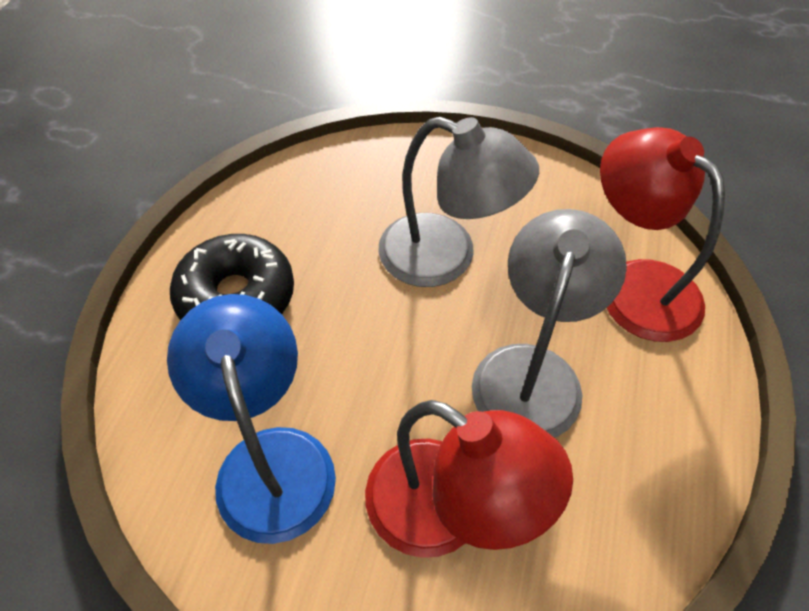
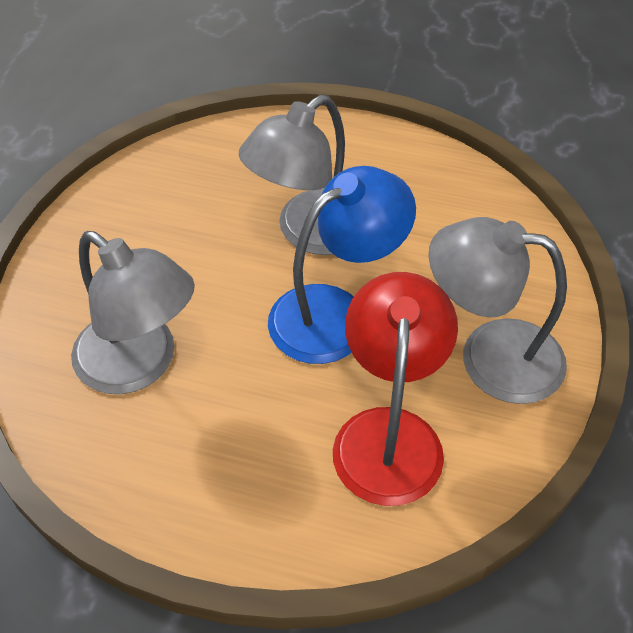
black donut: [170,234,294,320] = 1 -> none = 0
grey lamp: [378,117,539,287] [472,209,627,438] = 2 -> [71,231,195,394] [239,95,345,255] [428,217,567,404] = 3
red lamp: [365,400,573,558] [600,127,725,342] = 2 -> [333,272,458,506] = 1

